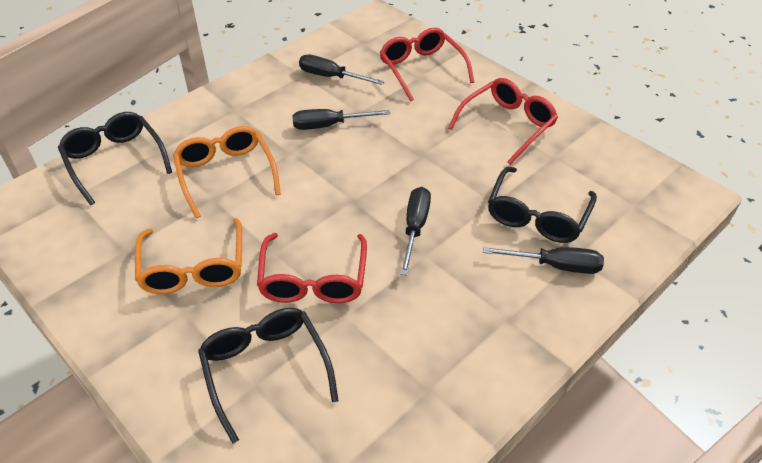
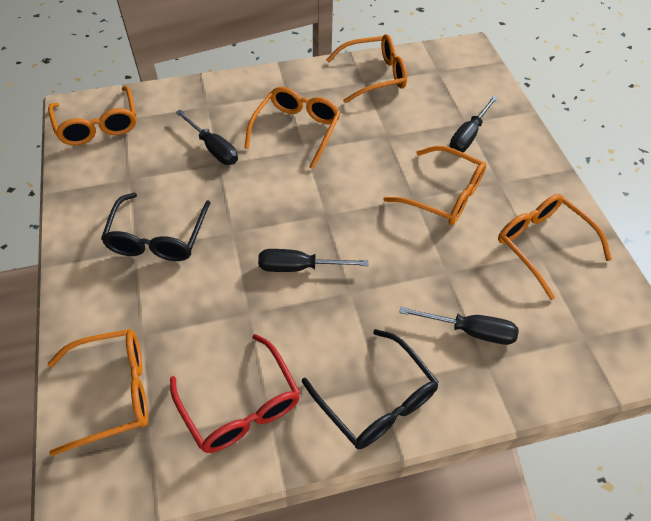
black glasses: [58,112,172,205] [198,308,339,443] [488,167,597,243] = 3 -> [101,193,210,261] [302,329,439,449] = 2
orange glasses: [135,218,242,294] [173,126,281,218] = 2 -> [48,86,136,145] [48,329,148,456] [244,87,341,169] [326,34,407,103] [383,146,486,225] [498,194,612,300] = 6
red glasses: [257,233,367,303] [380,28,474,101] [448,78,558,165] = 3 -> [170,334,300,453] = 1

